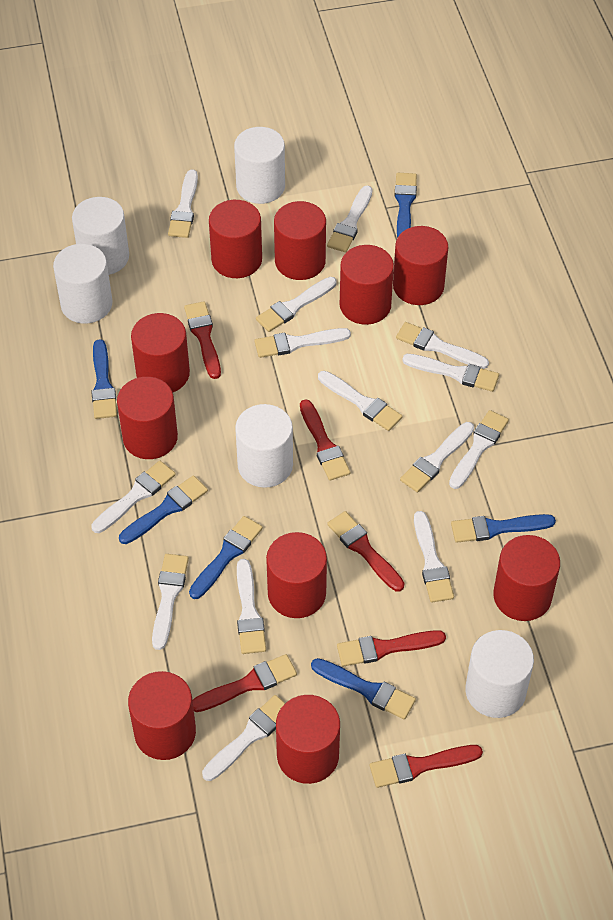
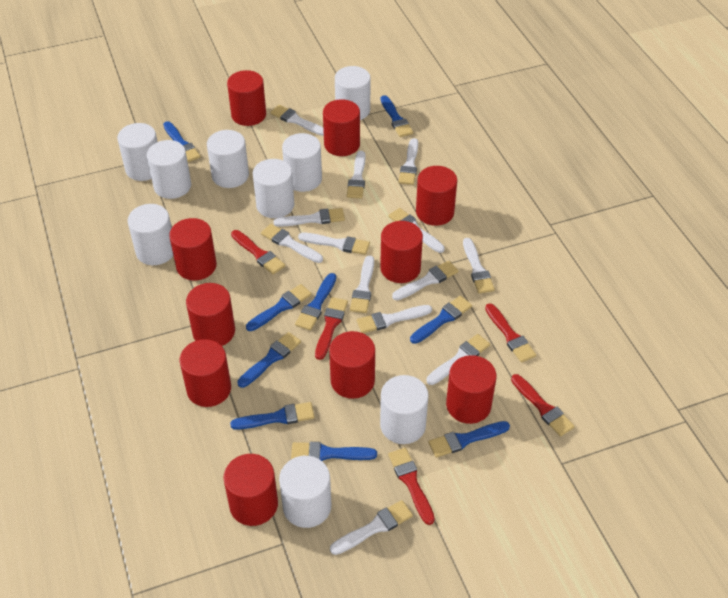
blue brush: [91,339,117,419] [119,475,208,544] [189,516,263,599] [311,658,416,719] [394,173,417,238] [451,514,556,543] = 6 -> [163,121,200,162] [230,402,315,430] [237,332,301,388] [246,284,312,331] [291,442,377,461] [295,273,336,331] [381,95,413,137] [410,296,472,344] [428,421,510,458] = 9
red brush: [184,301,221,379] [193,654,297,712] [300,399,350,481] [327,511,405,592] [337,630,446,666] [370,745,483,788] = 6 -> [231,230,285,274] [315,297,348,360] [388,447,435,525] [485,303,536,363] [511,374,575,436] = 5
white brush: [91,461,176,533] [152,554,189,650] [168,170,198,238] [202,695,285,781] [237,559,266,654] [254,328,351,358] [256,277,337,332] [318,371,403,431] [327,185,373,252] [396,322,489,369] [400,422,474,492] [402,354,499,392] [414,511,454,603] [449,410,509,489] = 14 -> [261,224,323,263] [270,105,324,136] [274,208,345,227] [298,233,370,255] [330,500,413,555] [347,151,365,199] [350,255,374,313] [357,305,432,333] [388,208,445,253] [392,261,458,300] [398,138,418,185] [427,334,490,385] [463,238,495,294] = 13
white cylinder: [53,244,113,324] [72,197,129,275] [234,127,285,204] [235,404,293,488] [465,630,534,718] = 5 -> [117,123,158,181] [128,204,173,265] [147,140,191,199] [207,130,249,188] [253,159,294,218] [279,456,331,528] [282,133,322,192] [335,66,370,120] [380,375,429,444] = 9

